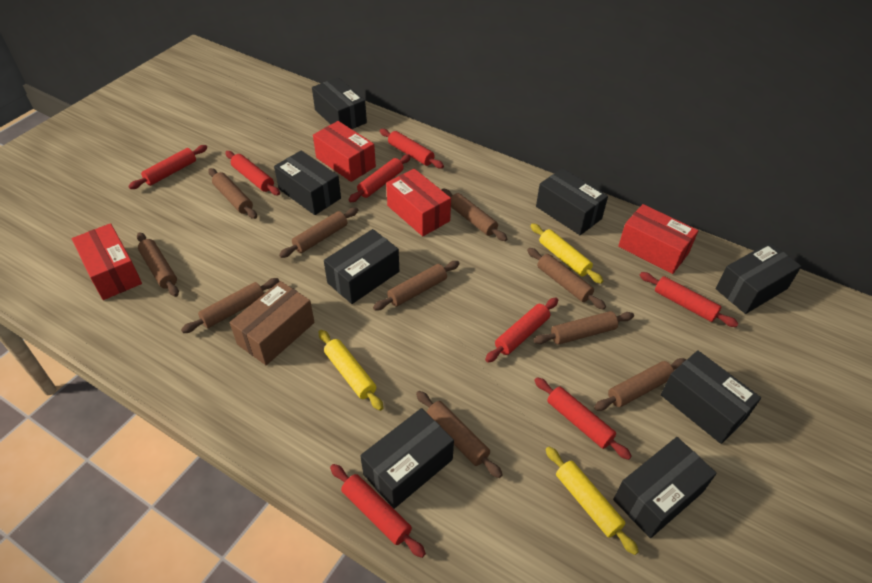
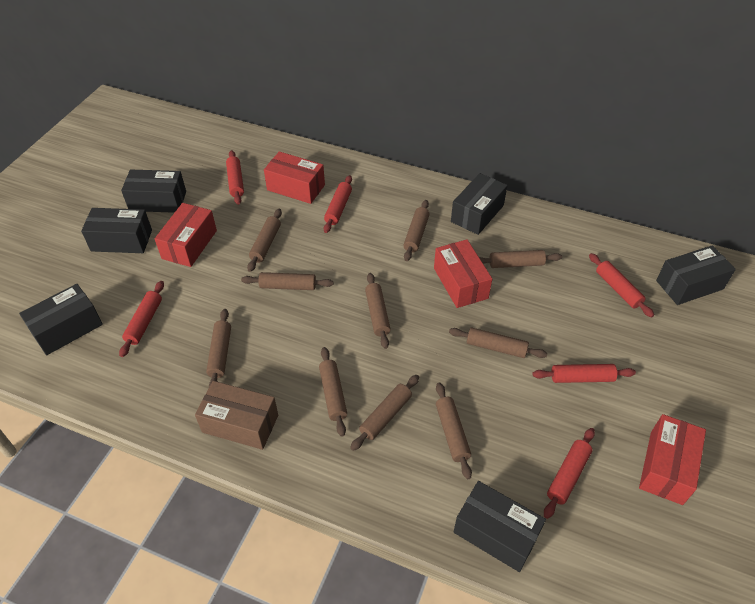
black box: [274,151,341,215] [312,77,367,129] [324,229,399,304] [360,408,454,509] [536,168,608,235] [613,437,717,538] [661,350,761,444] [716,242,802,314] = 8 -> [19,284,103,355] [81,208,152,253] [121,169,186,213] [451,173,508,235] [454,481,546,572] [656,245,736,305] = 6
red rolling pin: [128,145,207,189] [225,151,280,195] [330,464,426,558] [349,154,411,202] [380,129,444,169] [485,298,558,363] [534,377,632,460] [639,272,738,327] = 8 -> [119,281,164,357] [226,150,244,205] [324,175,352,233] [533,364,636,383] [544,428,595,519] [589,253,654,318] = 6
yellow rolling pin: [319,330,383,411] [530,223,603,284] [545,447,639,555] = 3 -> none = 0

